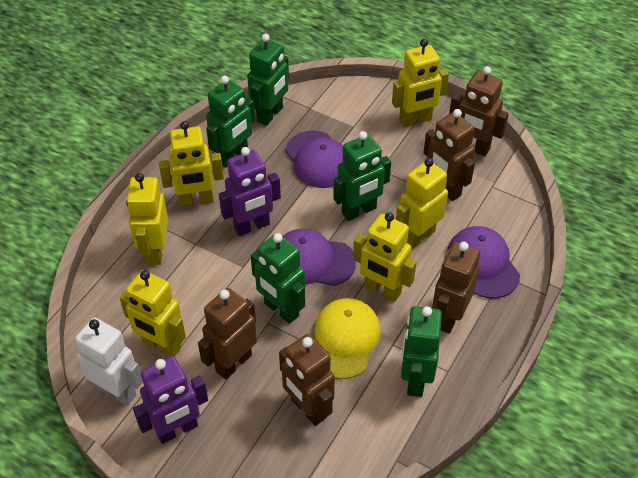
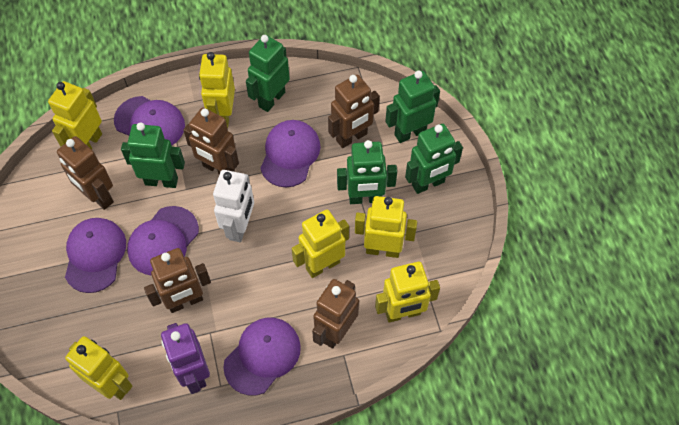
purple cap: [283,229,356,286] [285,131,343,188] [447,226,520,298] = 3 -> [65,218,126,293] [114,96,185,145] [127,206,199,276] [223,317,301,395] [260,120,321,187] = 5
purple robot: [133,356,208,444] [219,147,281,236] = 2 -> [161,323,210,394] = 1
yellow cap: [314,298,381,379] = 1 -> none = 0

